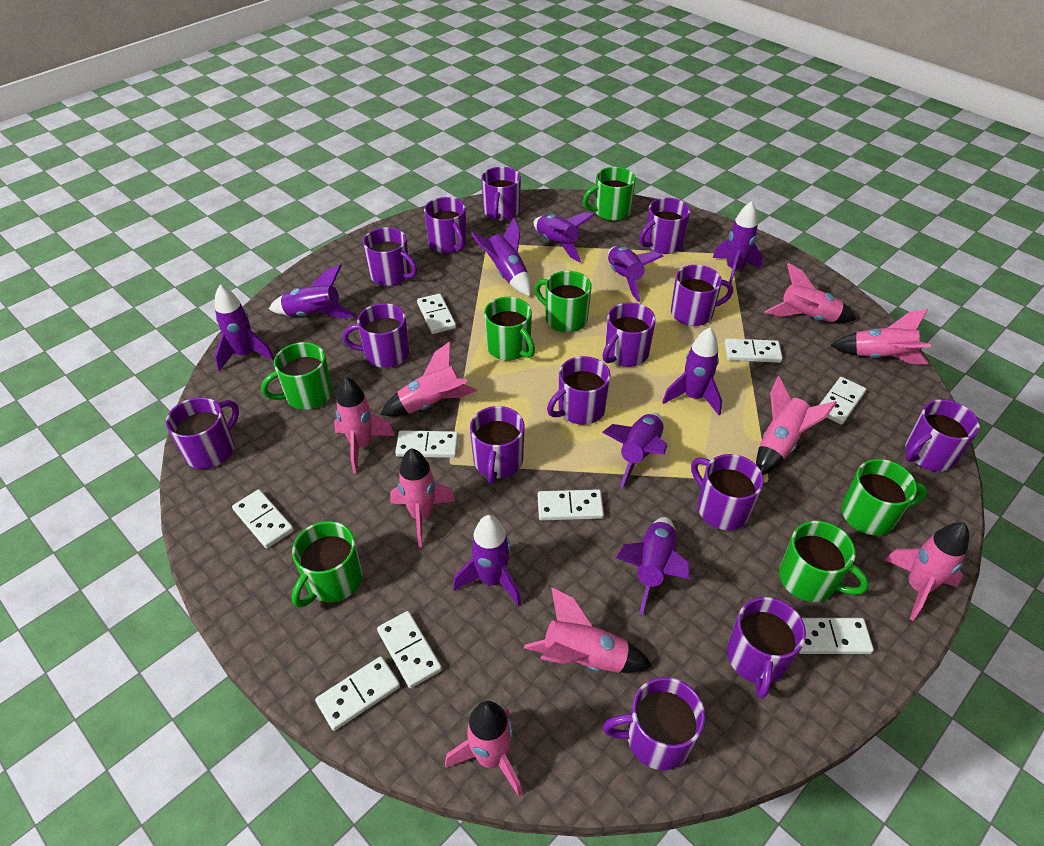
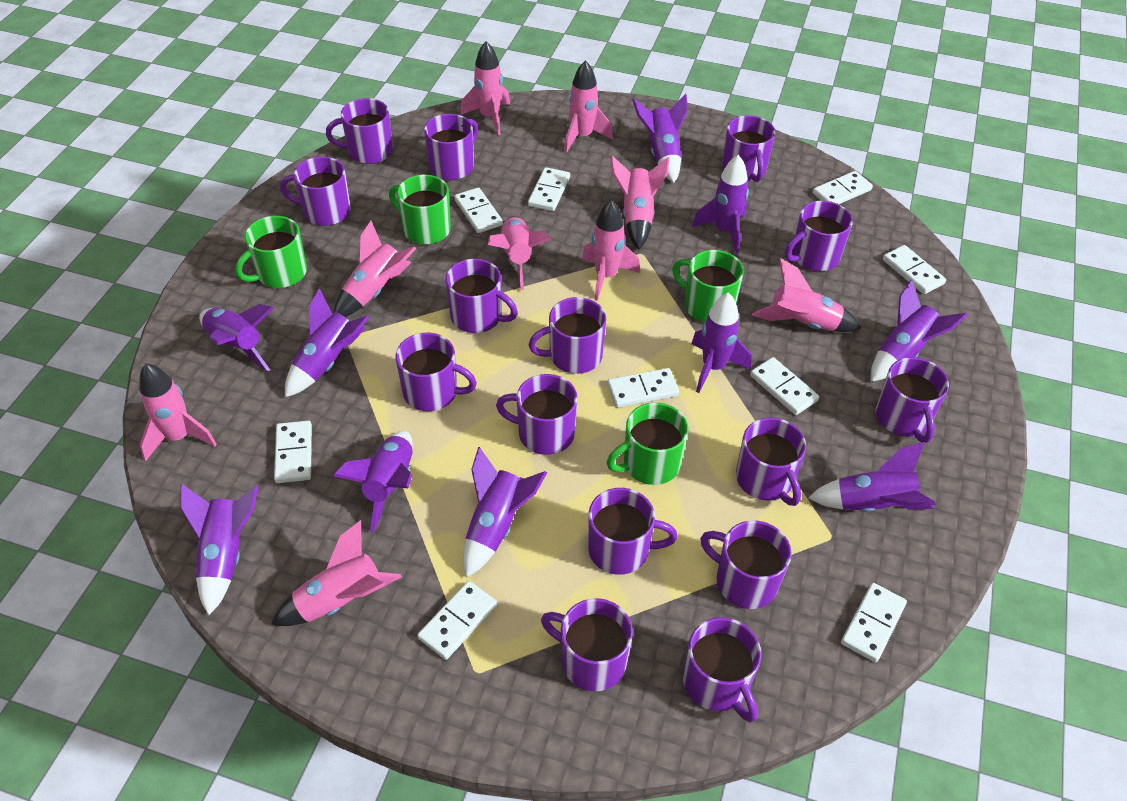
green mug: [261,342,332,410] [291,521,362,608] [484,297,535,361] [534,271,591,333] [583,167,636,221] [779,521,869,602] [842,459,927,535] = 7 -> [235,216,307,288] [389,175,451,244] [607,402,688,485] [672,250,744,322] = 4
purple mug: [166,397,239,469] [342,303,409,368] [363,227,417,286] [424,197,467,253] [470,406,525,484] [481,167,521,221] [547,356,611,425] [602,302,656,367] [602,677,705,770] [639,198,690,254] [671,265,733,326] [691,454,764,530] [727,597,806,699] [905,399,980,471] = 14 -> [280,157,351,226] [326,98,393,164] [395,333,477,411] [424,114,478,180] [446,259,518,333] [496,374,578,455] [528,297,606,374] [541,598,633,691] [588,488,678,575] [683,617,761,722] [700,520,792,609] [722,115,775,182] [736,417,806,506] [785,201,853,271] [876,357,949,443] = 15

